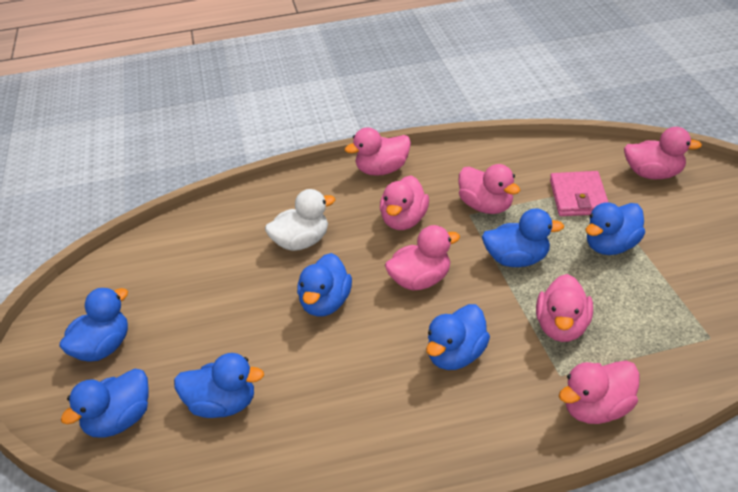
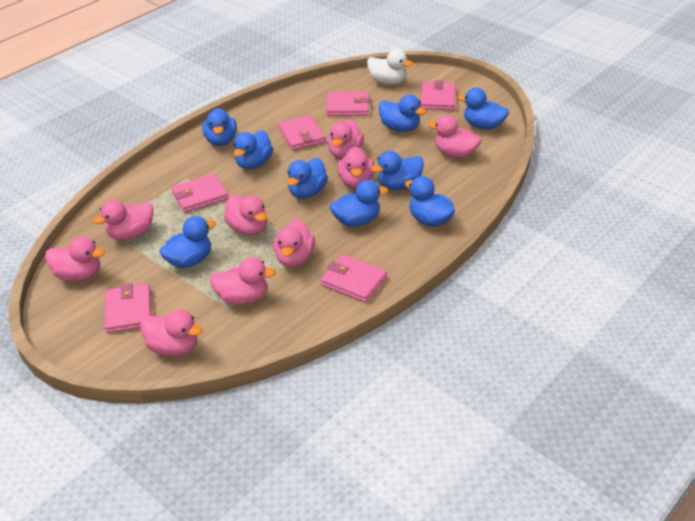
blue duck: [59,288,128,362] [61,369,149,438] [174,353,264,418] [297,253,352,317] [426,304,490,370] [482,208,564,267] [586,202,645,255] = 7 -> [159,216,216,268] [202,108,237,146] [234,130,273,170] [287,158,328,199] [330,180,388,227] [371,151,424,190] [378,95,426,132] [405,176,455,227] [457,88,509,130] = 9
pink duck: [345,127,411,176] [380,175,429,230] [385,225,460,290] [458,164,520,214] [536,274,593,342] [559,361,640,424] [624,127,702,179] = 7 -> [45,237,105,281] [93,200,154,240] [140,310,202,356] [210,258,276,305] [224,195,267,236] [273,219,315,267] [327,120,364,159] [337,146,374,188] [428,115,481,158] = 9
pink wallet: [550,171,608,216] = 1 -> [105,283,151,333] [171,174,228,213] [278,115,325,150] [320,254,387,303] [326,92,370,116] [420,80,456,110] = 6

